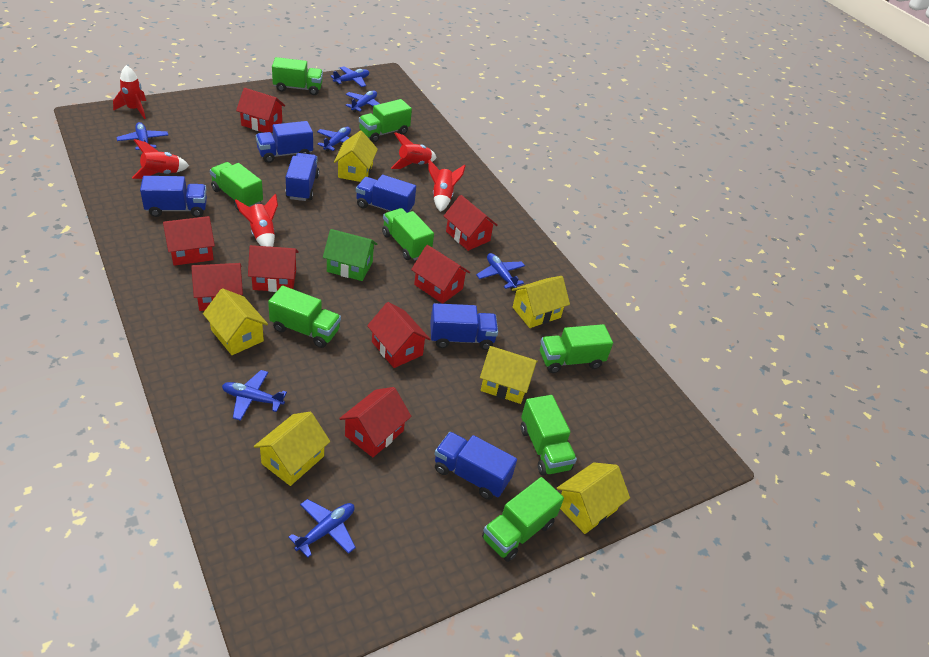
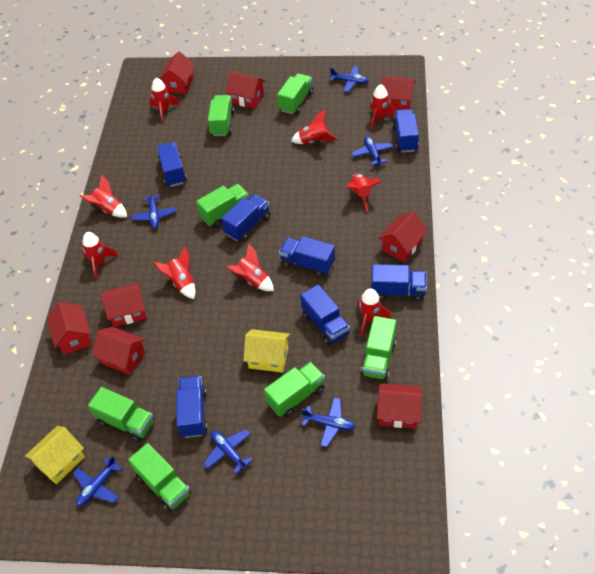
blue plane: [116,122,168,150] [222,370,287,421] [288,499,356,558] [317,127,351,152] [331,66,369,87] [345,90,380,112] [476,253,525,289] = 7 -> [73,456,122,506] [131,189,176,228] [203,429,253,474] [302,398,356,447] [330,66,369,92] [351,136,393,166] = 6
blue truck: [140,176,207,217] [256,121,313,163] [285,153,319,201] [356,175,416,213] [430,303,498,350] [434,432,517,500] = 6 -> [157,142,187,187] [176,376,208,438] [221,194,270,241] [279,236,335,277] [300,285,350,346] [371,264,427,301] [392,109,419,153] = 7
green house: [323,229,377,281] = 1 -> none = 0
green truck: [210,162,263,210] [268,286,341,348] [272,57,323,95] [359,99,412,142] [382,208,434,260] [482,477,564,562] [521,395,577,476] [540,324,613,373] = 8 -> [88,387,154,442] [128,443,191,512] [196,184,249,228] [208,95,234,136] [264,362,325,417] [277,73,313,114] [361,316,396,380] = 7
red rocket: [113,65,146,119] [132,139,189,179] [235,193,278,247] [391,132,437,169] [428,159,466,212] = 5 -> [80,175,127,218] [82,232,118,279] [149,78,180,122] [153,246,196,299] [226,244,274,291] [291,110,338,144] [347,174,381,211] [357,288,391,336] [370,84,396,129] = 9
yellow house: [203,288,268,355] [254,412,330,486] [334,130,378,182] [480,346,538,404] [512,276,570,328] [557,462,630,534] = 6 -> [25,426,85,484] [243,329,290,373] = 2

